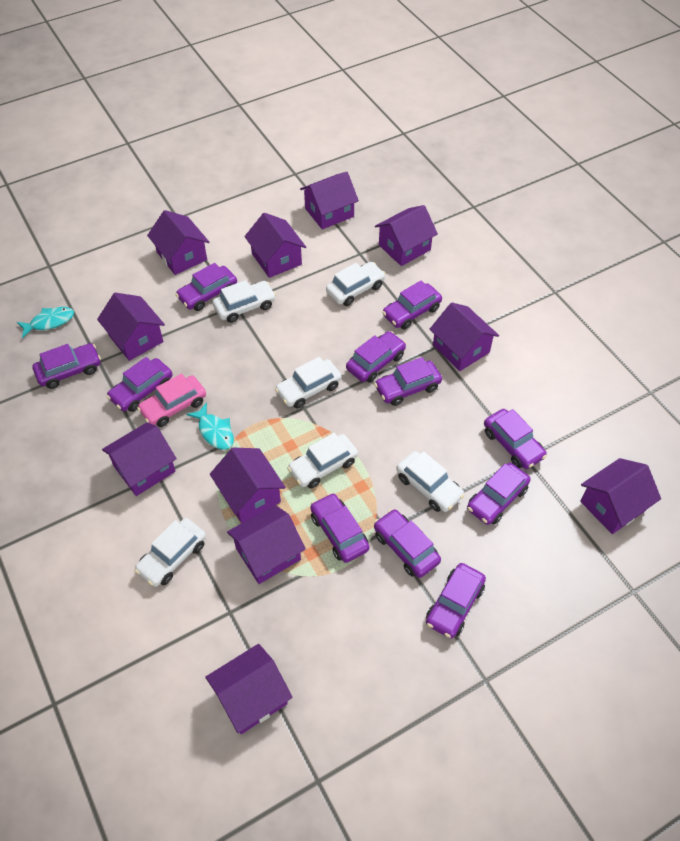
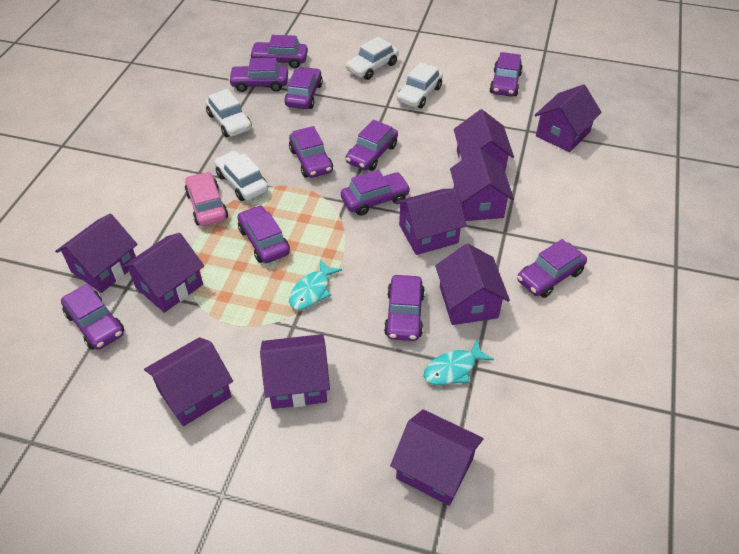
purple house: [97,293,165,361] [102,422,177,496] [147,210,209,275] [206,644,292,734] [210,448,286,523] [227,505,306,584] [245,213,306,278] [300,172,359,229] [375,205,438,266] [430,303,499,371] [580,458,661,534] = 11 -> [55,213,138,293] [122,233,204,313] [144,337,233,426] [260,334,330,409] [390,409,484,506] [395,188,467,255] [435,244,510,325] [450,149,514,221] [454,109,514,171] [535,84,602,152] = 10
white car: [135,518,206,587] [213,280,276,323] [275,357,342,409] [287,433,358,488] [326,262,386,306] [396,451,465,512] = 6 -> [205,89,252,137] [214,151,268,201] [346,37,399,80] [397,62,443,108] = 4

